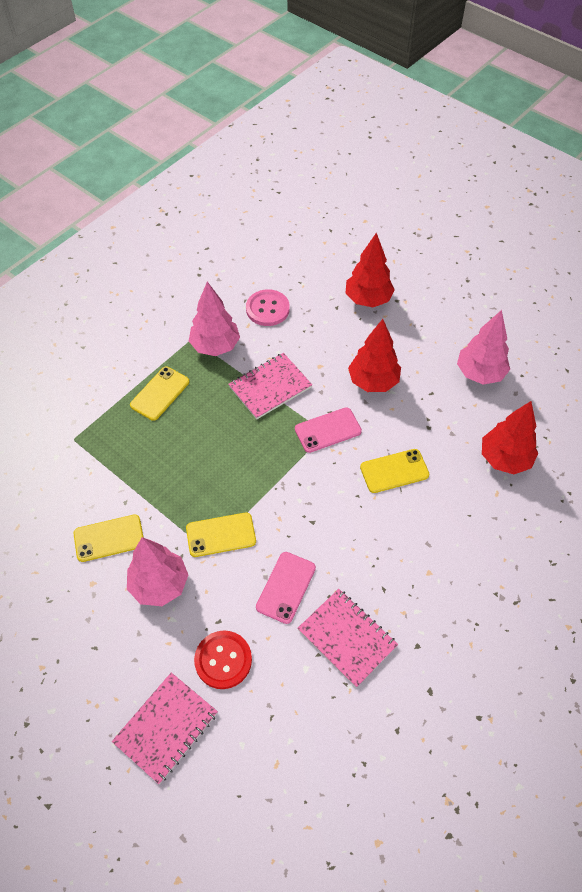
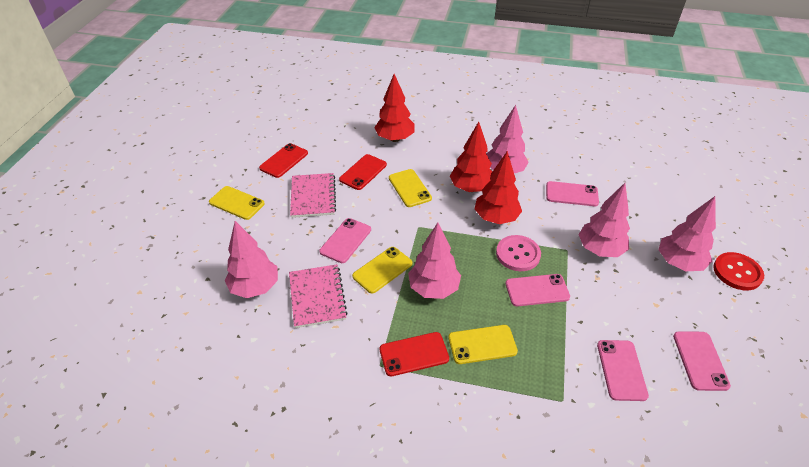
pink notebook: [112,673,218,784] [228,353,312,419] [297,589,398,688] = 3 -> [289,264,348,328] [290,173,336,218] = 2
pink phone: [256,552,316,624] [295,407,362,453] = 2 -> [319,218,371,263] [505,274,570,306] [546,181,599,206] [597,340,649,401] [673,331,731,391] = 5
pink tree: [127,537,188,606] [189,282,240,356] [457,310,510,385] = 3 -> [225,221,278,298] [408,222,461,299] [486,105,529,173] [578,183,630,257] [658,196,716,271] = 5
red phone: none = 0 -> [259,143,308,178] [339,154,387,190] [380,332,449,376] = 3

